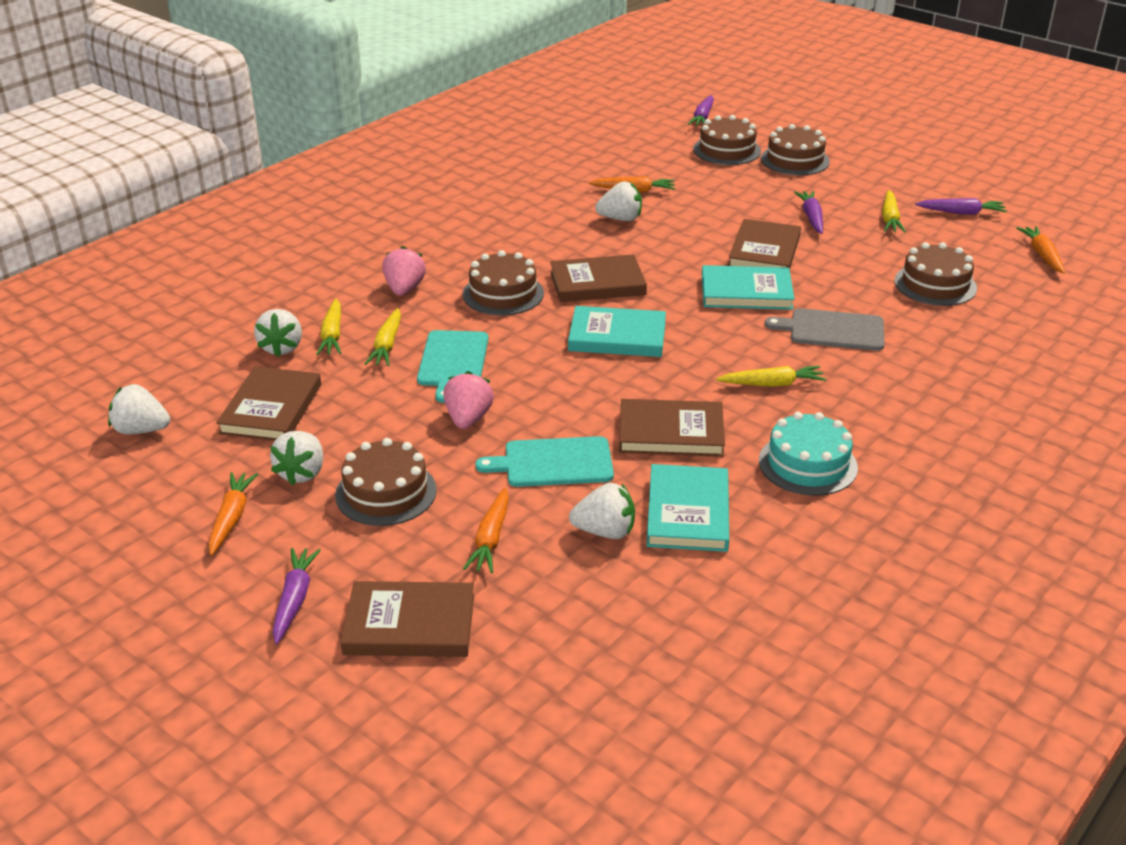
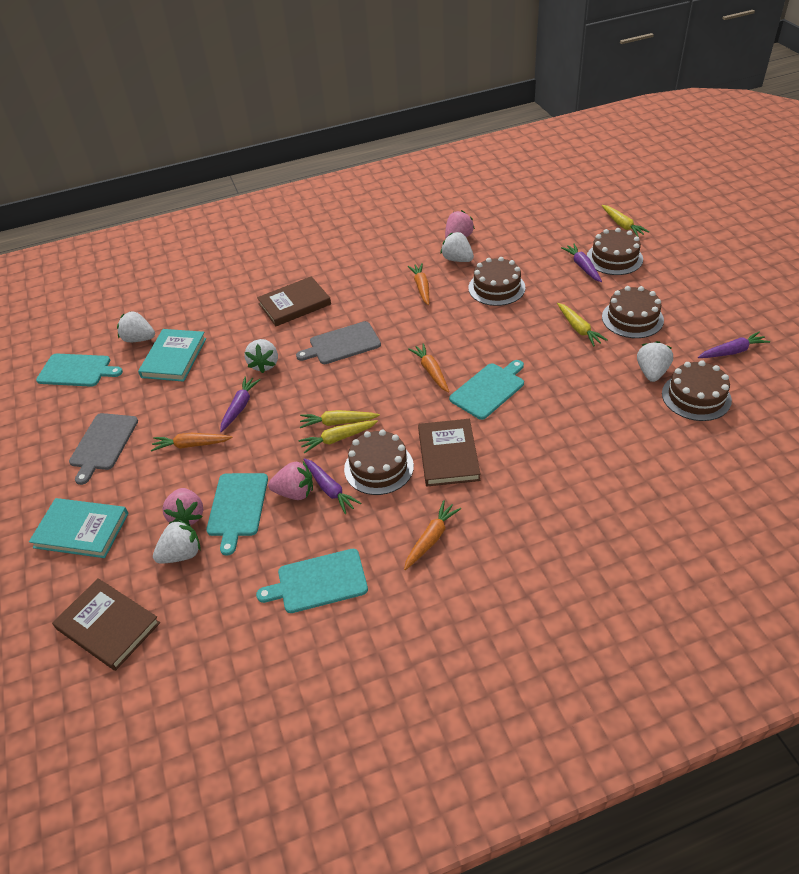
brown book: [216,366,321,441] [341,581,474,657] [550,254,647,302] [619,399,725,457] [728,219,801,269] = 5 -> [52,578,160,671] [257,276,331,326] [418,419,480,486] = 3
grey cutting board: [765,308,884,351] = 1 -> [69,413,138,485] [296,321,381,364] = 2
pink strawberry: [382,246,426,295] [443,371,494,429] = 2 -> [162,488,203,526] [268,462,313,500] [445,210,475,238] = 3
turquoise book: [568,306,666,357] [647,464,729,552] [702,265,795,310] = 3 -> [29,498,129,558] [138,329,206,382] = 2
turquoise cake: [759,412,858,496] = 1 -> none = 0
turquoise cutting board: [417,330,488,403] [475,436,614,487] = 2 -> [36,354,123,387] [206,473,268,556] [256,549,368,613] [449,360,524,420] = 4

